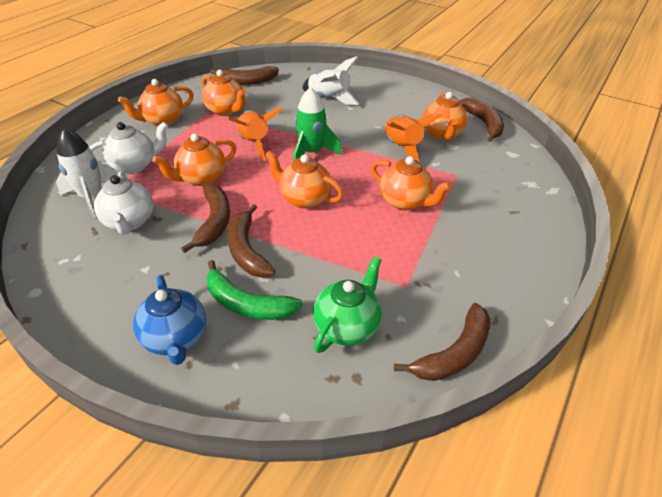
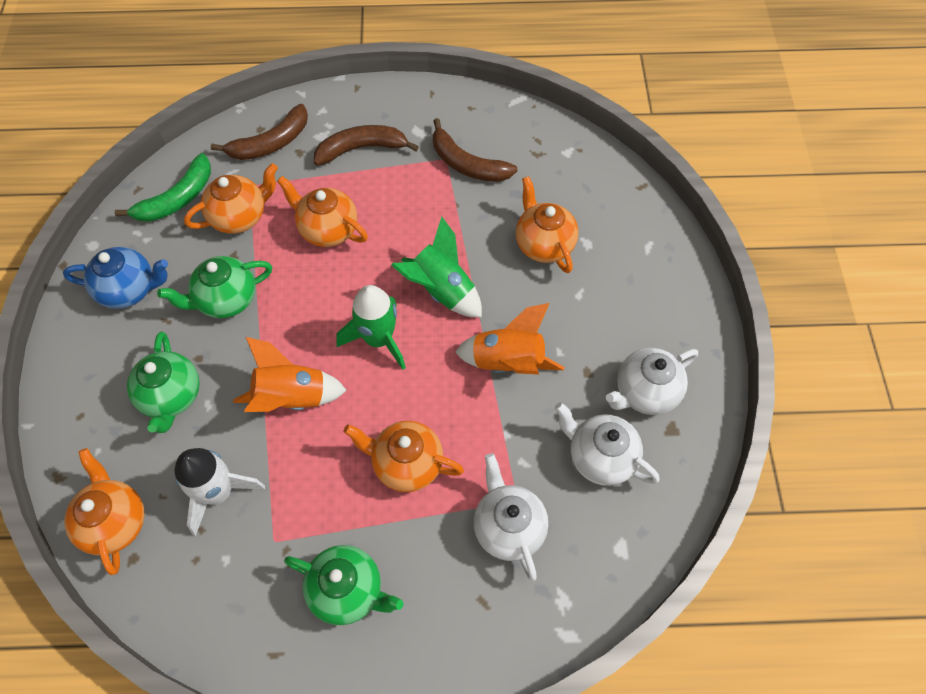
brown banana: [181,184,230,253] [210,66,279,85] [227,204,276,277] [394,303,491,381] [459,98,504,142] = 5 -> [211,104,308,160] [314,125,419,166] [433,118,518,182] = 3
green rocket: [293,87,342,161] = 1 -> [336,285,406,370] [391,217,482,317] = 2
green teapot: [313,256,382,353] = 1 -> [127,332,200,433] [157,256,272,318] [284,545,403,625] = 3
orange teapot: [118,79,194,126] [152,133,236,186] [202,70,246,116] [265,150,344,209] [371,156,452,210] [422,92,468,140] = 6 -> [64,448,145,575] [184,163,278,234] [277,176,368,247] [344,421,464,492] [516,176,579,273] = 5
white rocket: [56,128,118,218] [302,56,359,105] = 2 -> [174,448,265,536] = 1
white teapot: [89,122,168,174] [94,171,154,235] = 2 -> [474,453,548,581] [555,402,660,486] [606,348,698,415] = 3

